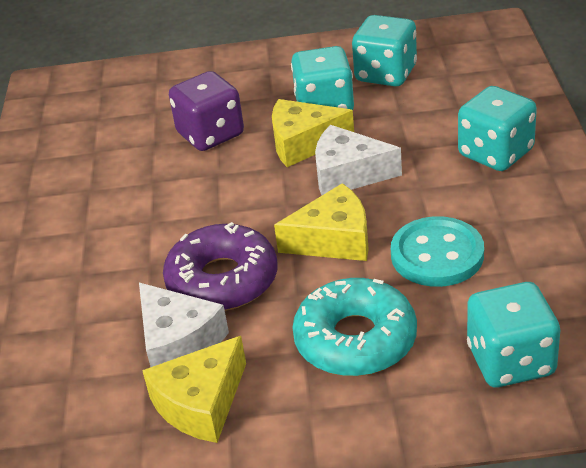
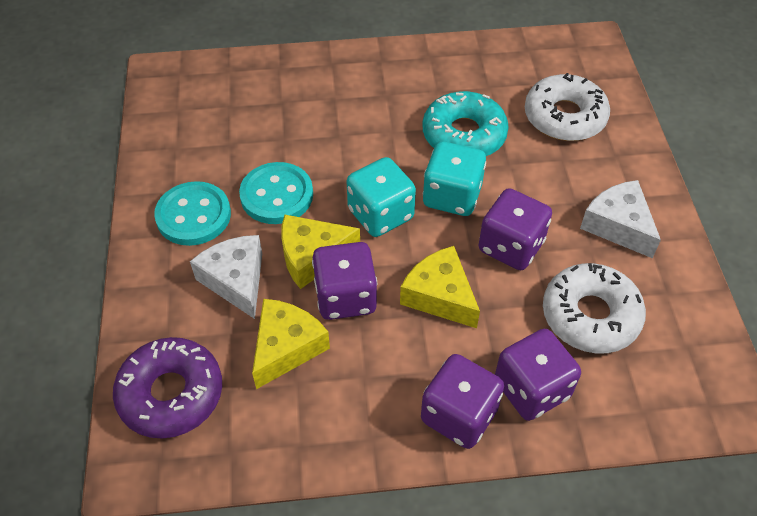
purple dice: [169,71,244,151] = 1 -> [312,242,377,320] [421,354,504,449] [479,188,552,270] [495,329,581,421] = 4
turquoise button: [391,216,484,287] = 1 -> [154,181,231,246] [239,162,313,224] = 2
turquoise dice: [291,46,354,110] [352,15,417,86] [458,86,537,171] [467,282,560,387] = 4 -> [347,157,416,237] [423,141,486,216] = 2
white donut: none = 0 -> [525,73,610,141] [543,263,646,353] = 2

